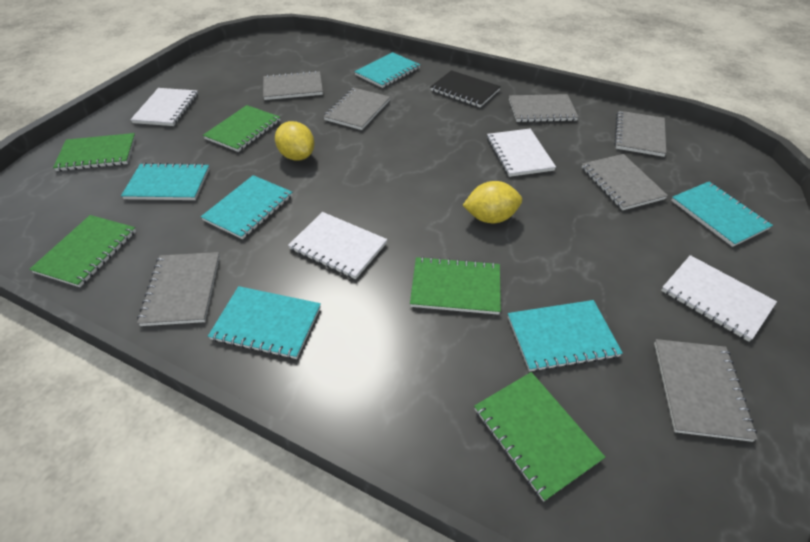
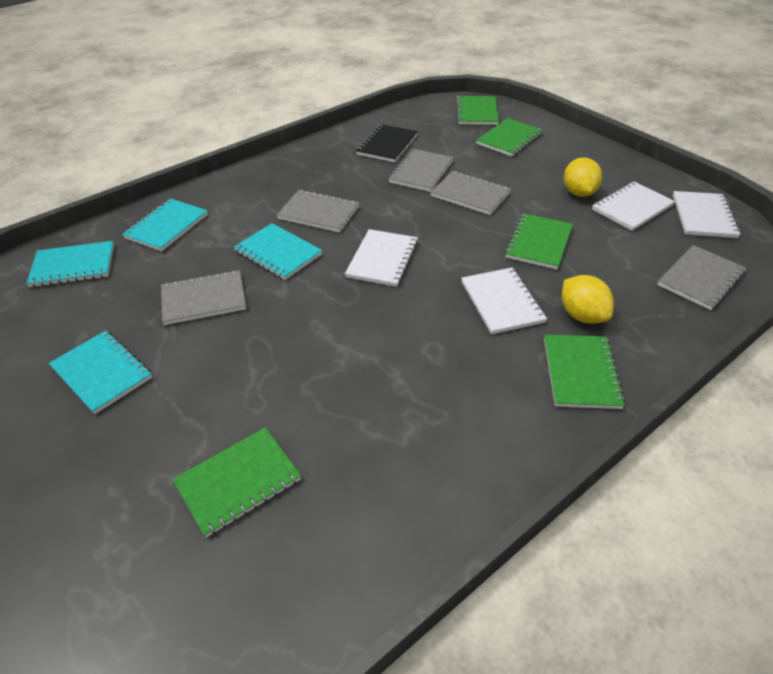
grey notebook: [137,252,220,326] [263,70,323,100] [323,88,390,130] [509,94,579,122] [582,154,668,210] [614,111,666,157] [654,339,757,442] = 7 -> [161,270,246,325] [277,189,359,232] [389,149,454,192] [430,171,511,215] [657,245,746,310] = 5
turquoise notebook: [121,163,210,200] [201,175,292,239] [208,286,321,359] [354,52,420,88] [508,300,623,372] [671,182,773,247] = 6 -> [26,241,114,287] [49,330,152,414] [122,199,208,251] [234,223,323,280] = 4

